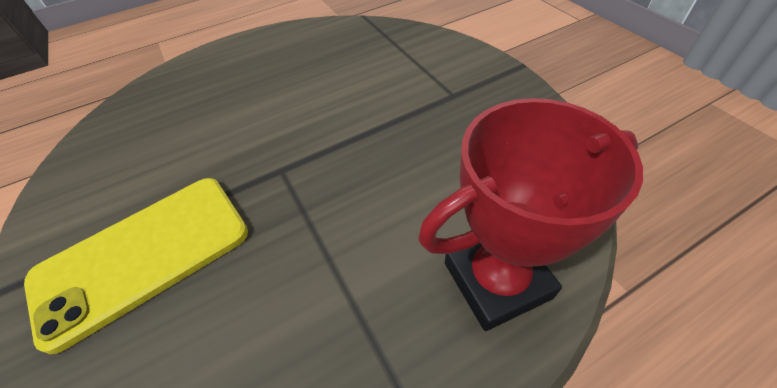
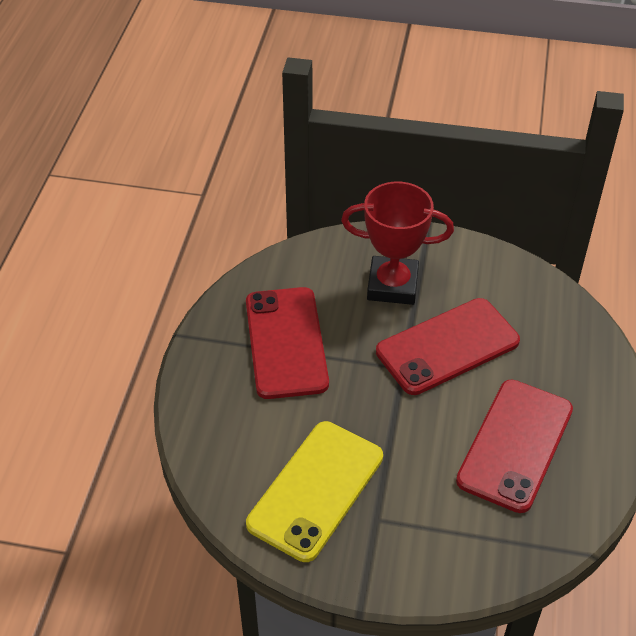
red phone: none = 0 -> [246,287,329,399] [376,298,520,395] [456,380,573,513] = 3

